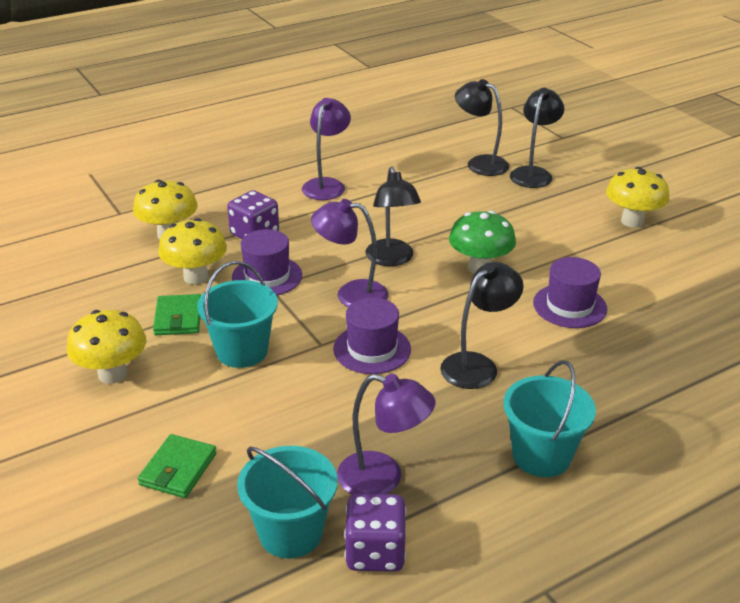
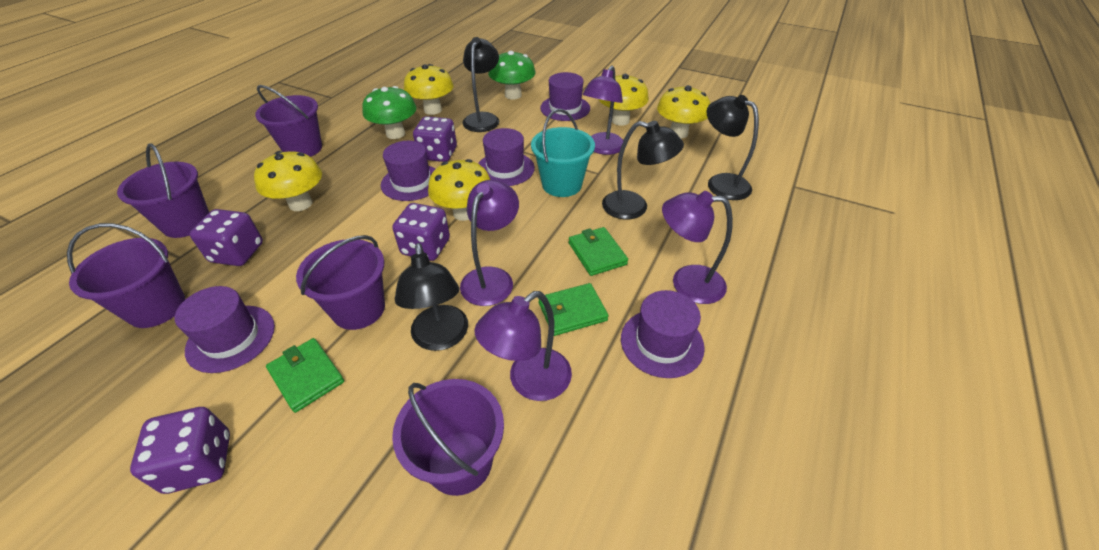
green mushroom: [449,211,516,274] = 1 -> [362,86,417,139] [488,51,535,99] = 2
green wallet: [138,434,217,498] [153,294,201,335] = 2 -> [266,338,344,413] [538,283,608,336] [569,227,628,276] = 3
purple bucket: none = 0 -> [67,223,185,328] [117,143,209,238] [255,85,322,157] [296,235,385,330] [392,379,504,496] = 5
purple dice: [227,190,279,239] [344,494,406,572] = 2 -> [130,407,230,494] [190,209,263,266] [392,203,450,261] [413,116,457,162] = 4
purple hat: [232,229,302,296] [333,297,411,374] [533,257,607,328] = 3 -> [175,286,275,373] [381,141,435,201] [478,128,535,186] [540,72,590,121] [621,290,705,378] = 5
purple lamp: [302,98,351,200] [311,199,389,307] [337,374,436,495] = 3 -> [460,180,519,306] [474,291,572,401] [583,65,624,155] [662,191,733,304] = 4
turquoise bucket: [197,261,278,368] [237,446,338,558] [503,360,596,477] = 3 -> [531,109,595,197] = 1
yellow mushroom: [67,310,146,384] [133,180,198,239] [158,218,227,285] [606,167,670,228] = 4 -> [254,151,322,211] [404,64,454,115] [428,159,490,221] [599,74,649,126] [657,85,710,138] = 5

